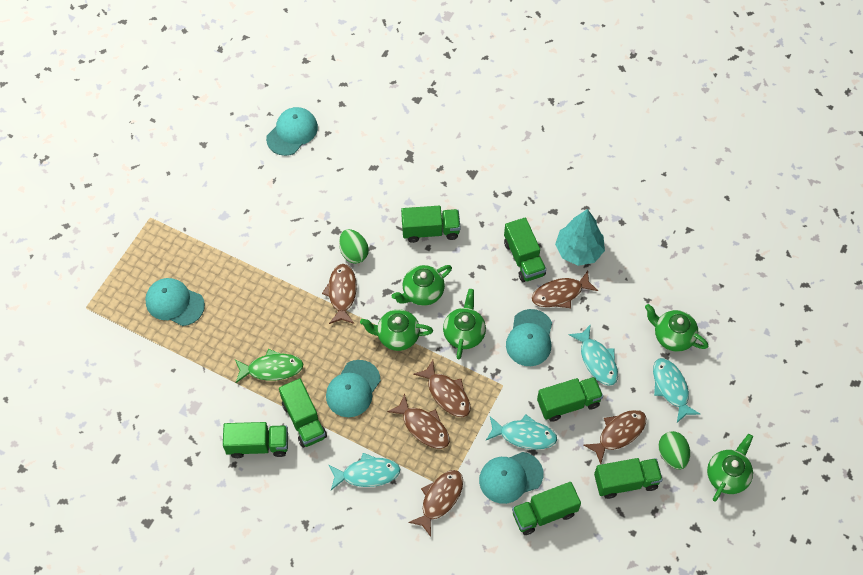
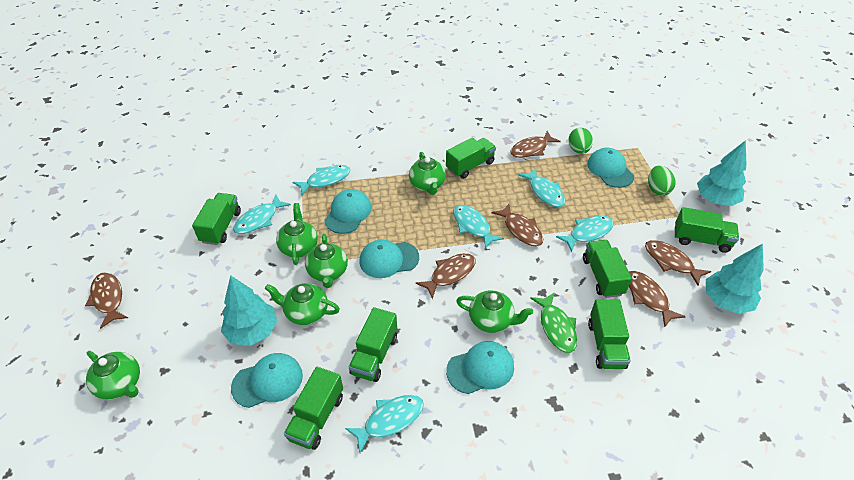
green teapot: [360,309,433,351] [392,265,452,306] [443,289,486,359] [645,304,709,352] [707,434,753,502] = 5 -> [86,351,140,400] [265,283,340,325] [276,203,318,265] [305,234,348,288] [409,152,446,195] [456,290,533,333] = 6
turquoise fish: [329,453,400,490] [486,414,557,450] [568,324,618,386] [653,358,700,423] = 4 -> [233,194,291,234] [293,165,350,196] [345,395,424,453] [453,205,504,249] [518,168,565,207] [556,215,613,252] = 6
turquoise tree: [555,209,605,266] = 1 -> [221,275,277,346] [697,140,747,206] [706,244,764,314] = 3

